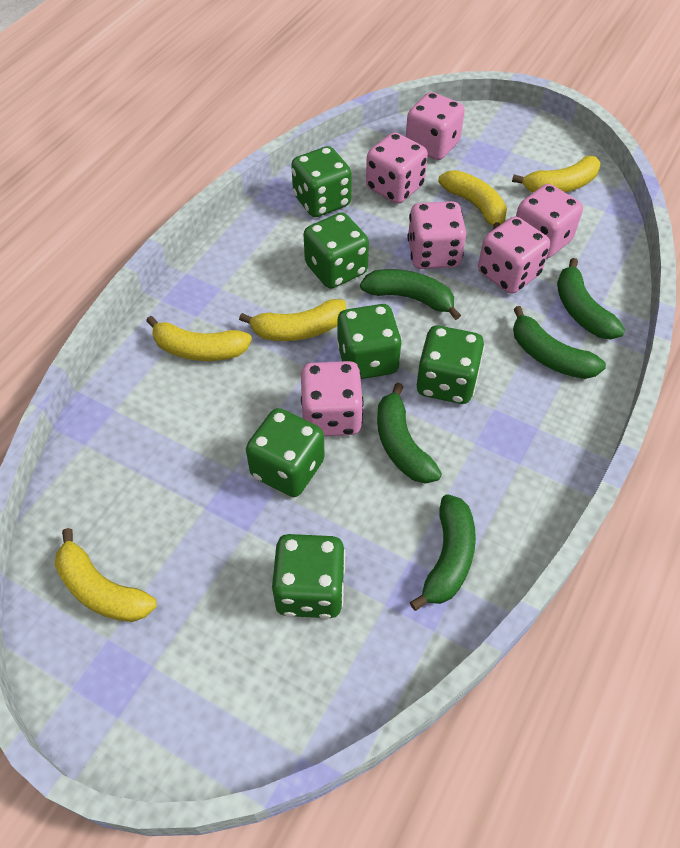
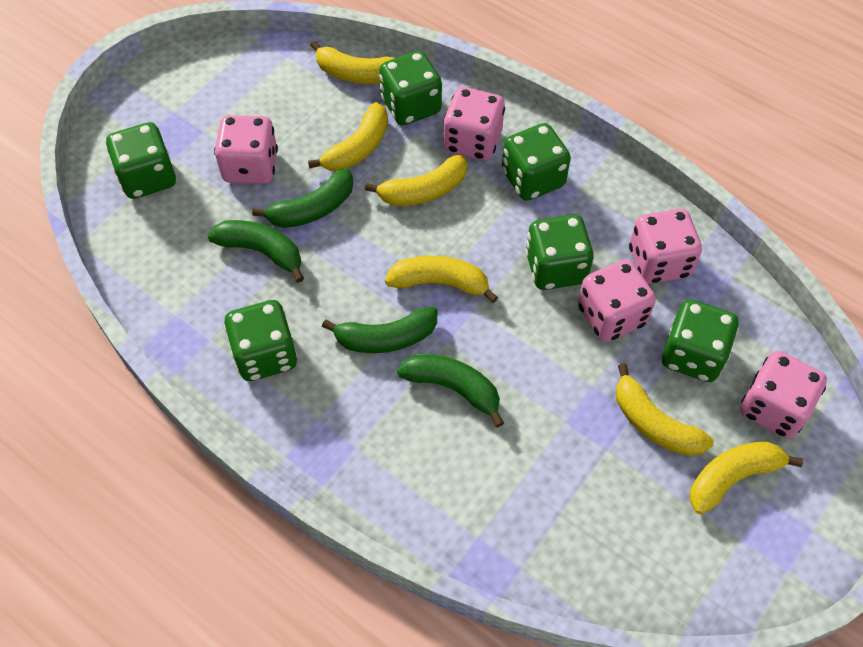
green banana: [360,269,461,320] [377,382,442,484] [410,494,476,611] [513,306,606,379] [557,258,625,340] = 5 -> [208,220,304,283] [252,169,353,228] [322,306,438,353] [397,354,504,428] = 4
pink dice: [301,361,364,436] [366,132,428,204] [406,92,465,160] [407,201,466,269] [478,216,550,294] [516,184,583,259] = 6 -> [214,115,278,184] [443,87,505,161] [578,260,656,342] [629,209,702,284] [740,351,827,439] = 5
yellow banana: [55,528,157,622] [146,316,252,361] [239,299,346,341] [438,170,507,230] [512,156,601,193] = 5 -> [308,102,388,171] [310,40,395,84] [365,155,467,206] [385,256,498,303] [616,363,714,456] [690,442,803,514] = 6

